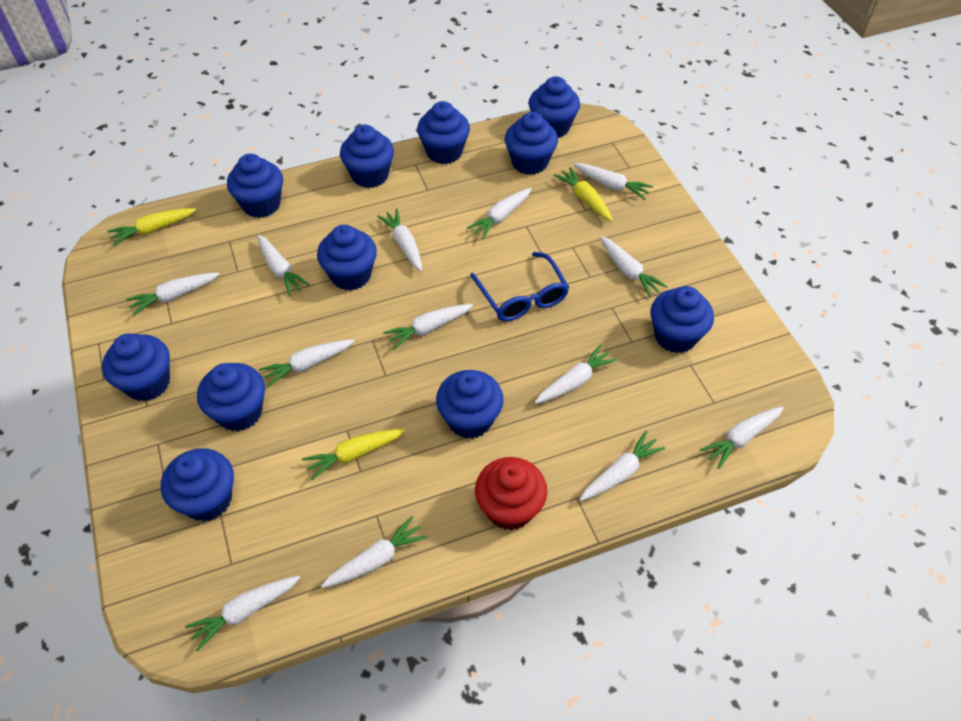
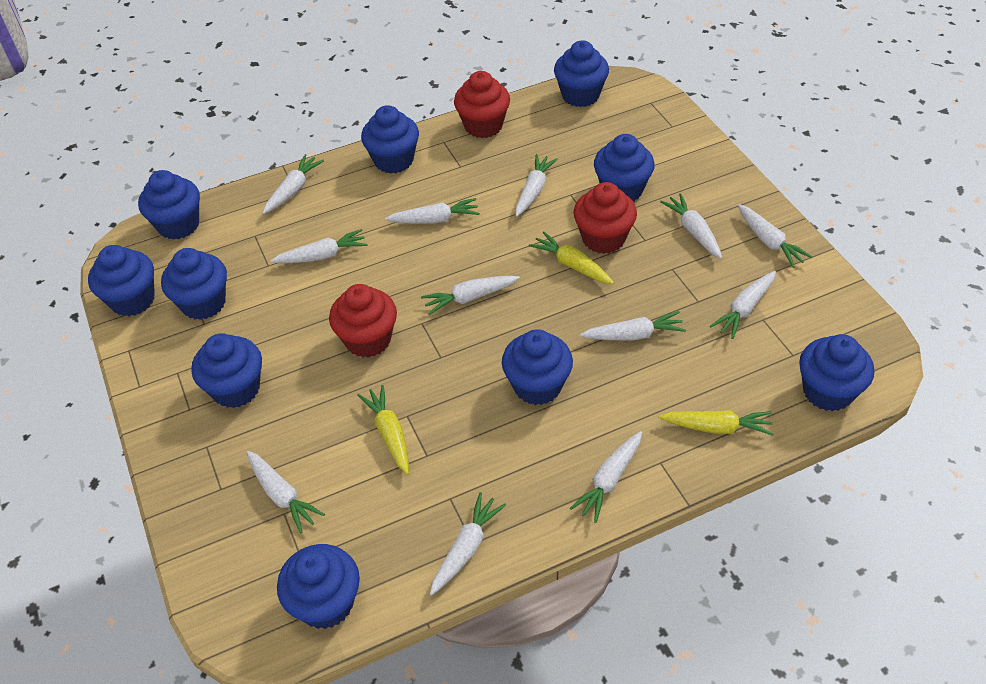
blue cupcake: [102,333,170,402] [161,448,234,522] [197,363,265,431] [227,154,283,218] [317,225,377,290] [340,125,394,188] [417,101,470,164] [436,370,504,439] [505,112,558,175] [529,76,580,138] [651,286,714,353] = 11 -> [88,245,155,316] [138,170,200,240] [161,248,227,320] [191,333,262,408] [277,544,360,629] [361,105,419,174] [502,329,573,405] [554,40,609,107] [594,134,655,202] [799,334,874,412] = 10
blue glasses: [470,252,569,321] = 1 -> none = 0
red cupcake: [475,457,547,530] = 1 -> [329,284,397,358] [454,71,510,138] [574,182,637,254] = 3
white carrot: [126,273,220,316] [185,576,300,652] [258,235,310,296] [259,340,355,388] [321,516,427,588] [377,209,422,271] [383,304,473,350] [467,188,532,239] [535,344,618,404] [573,163,653,200] [580,431,666,501] [600,236,667,298] [700,407,784,469] = 13 -> [246,451,325,533] [263,154,324,214] [270,229,368,263] [385,198,480,224] [421,276,520,315] [430,492,506,595] [515,154,558,217] [570,431,642,523] [580,311,686,341] [660,193,722,259] [710,271,776,339] [738,204,812,268] = 12

